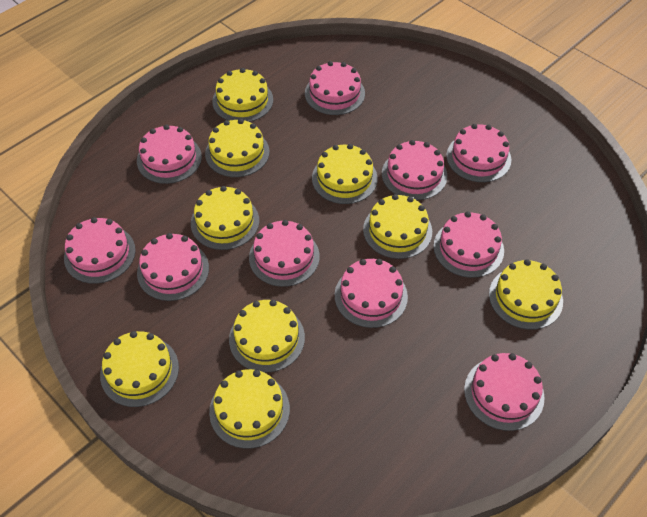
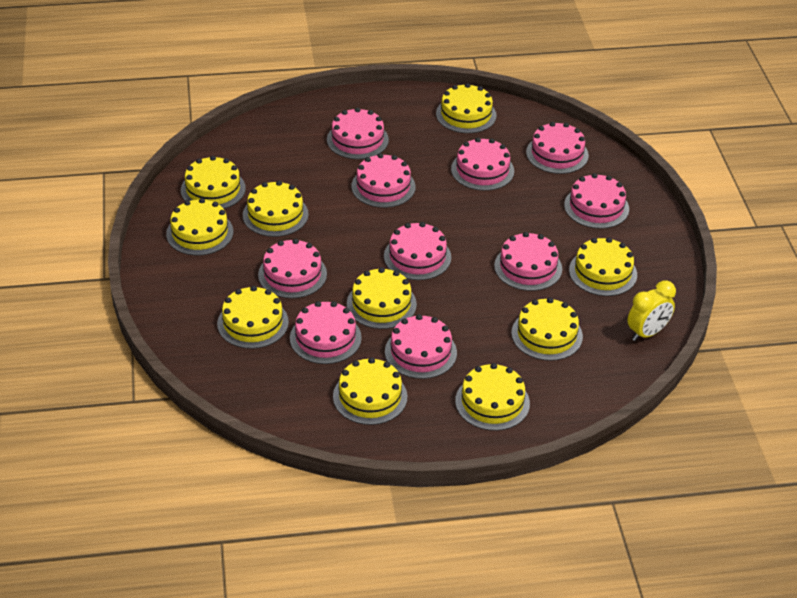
yellow cake: [100,331,179,407] [191,186,259,250] [205,119,270,177] [209,369,290,449] [212,68,273,122] [229,300,305,373] [312,144,378,204] [363,194,432,259] [489,259,563,330] = 9 -> [166,198,234,255] [181,156,246,209] [217,286,289,349] [243,181,309,237] [333,357,407,425] [347,267,417,329] [436,83,497,133] [455,363,530,431] [511,298,583,361] [569,237,637,296] = 10
yellow clock: none = 0 -> [627,281,676,341] = 1

